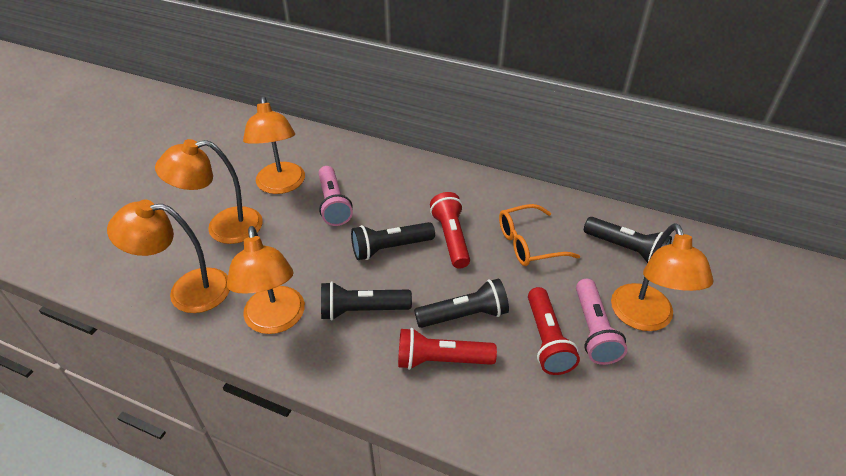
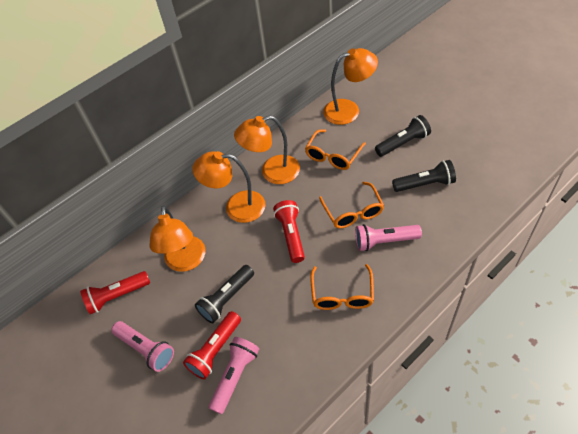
black flashlight: [321,282,412,320] [351,222,435,260] [414,278,509,328] [584,217,672,263] = 4 -> [195,265,254,323] [375,115,431,157] [392,160,456,192] = 3
orange glasses: [499,204,580,266] = 1 -> [305,129,366,170] [310,264,374,310] [319,182,384,228] = 3
orange lamp: [107,200,230,313] [155,139,263,244] [227,226,305,334] [243,96,305,194] [611,223,714,331] = 5 -> [149,206,205,272] [192,151,266,223] [234,115,300,184] [323,48,378,125] = 4
pink flashlight: [318,166,353,226] [576,279,627,365] = 2 -> [111,321,174,372] [208,337,259,414] [355,224,422,251] = 3

